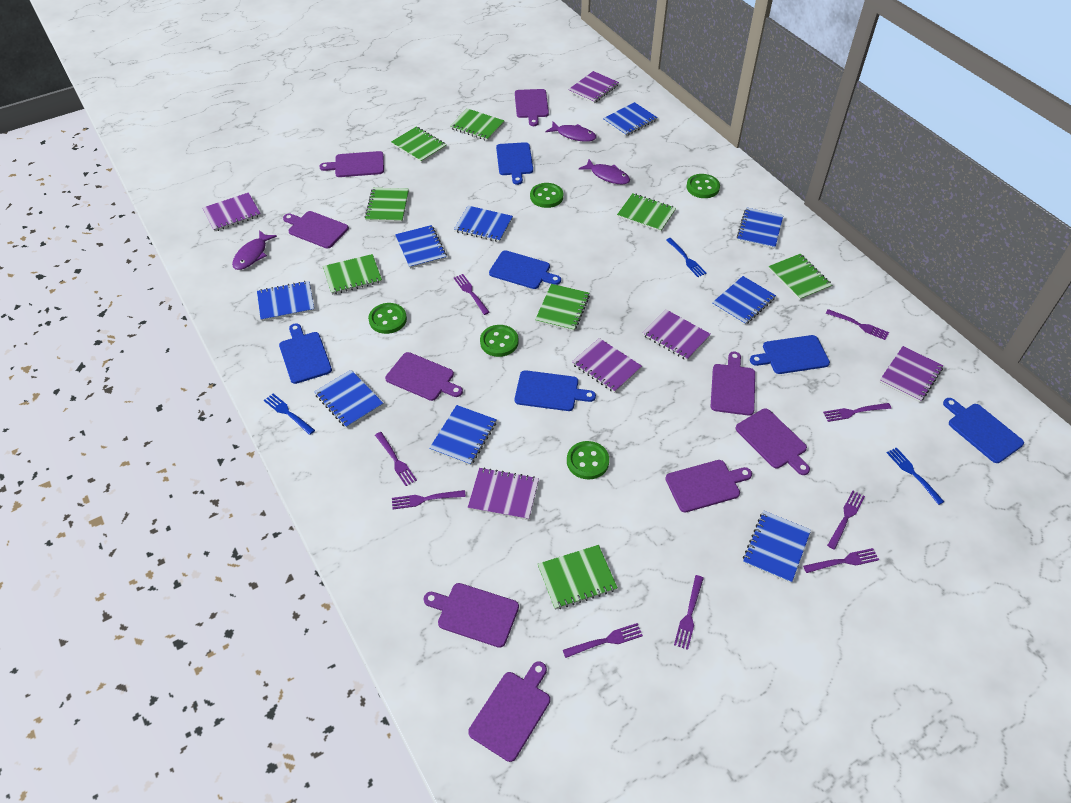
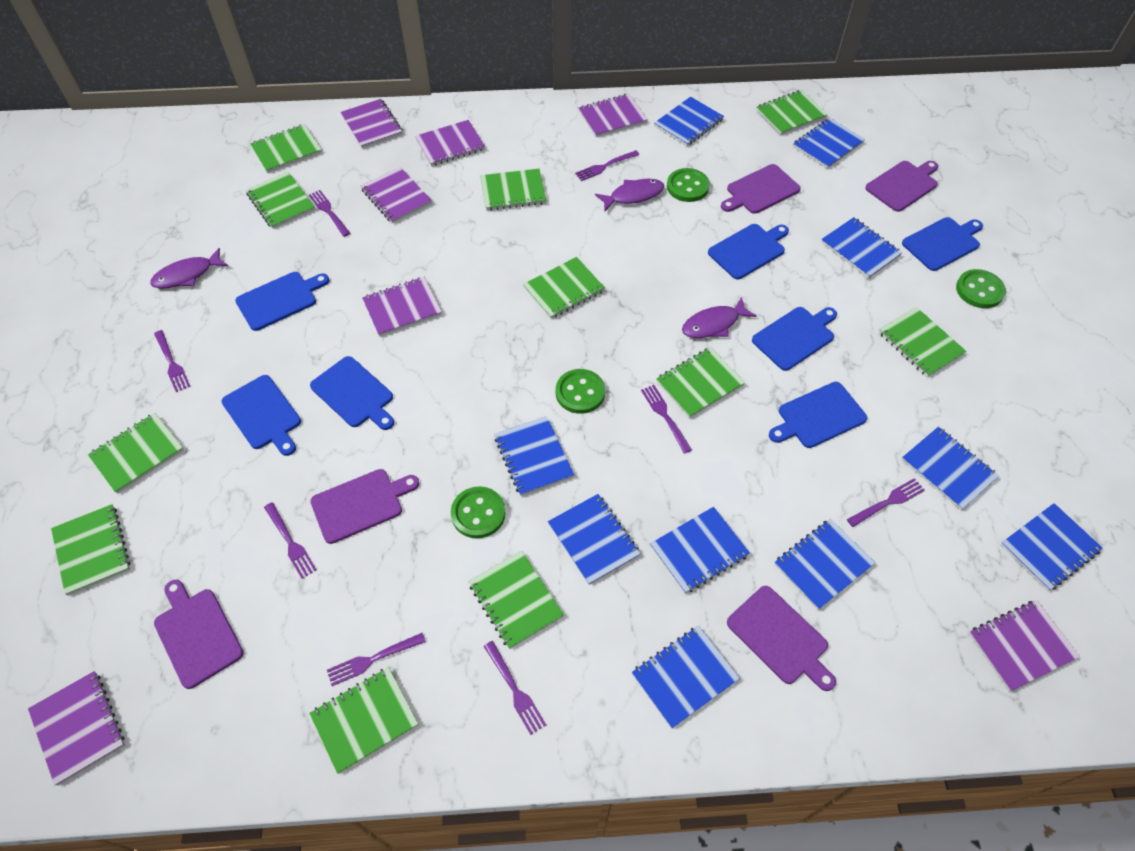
blue cutting board: [279,323,332,384] [489,250,561,289] [496,142,533,185] [515,370,596,411] [750,335,830,374] [943,398,1024,463] = 6 -> [221,375,301,456] [235,272,329,331] [310,356,394,430] [708,224,789,279] [752,307,837,371] [769,382,867,448] [902,217,983,271] = 7
blue fork: [264,394,315,435] [666,238,706,277] [887,447,944,505] = 3 -> none = 0
blue notebook: [257,281,315,321] [315,370,383,428] [395,225,447,269] [429,405,497,466] [454,206,513,242] [603,102,658,136] [712,276,776,325] [737,208,784,249] [743,511,811,583] = 9 -> [494,416,574,496] [548,494,641,585] [632,626,740,729] [650,507,750,594] [654,97,724,146] [774,519,875,610] [793,118,865,169] [821,217,902,279] [902,427,999,510] [1001,503,1103,591] = 10
green button: [368,303,407,334] [480,325,519,357] [530,183,563,208] [567,441,609,479] [686,174,720,198] = 5 -> [451,486,506,538] [556,369,605,414] [667,168,710,202] [956,269,1006,308] = 4
green notebook: [323,254,382,295] [365,188,409,222] [391,127,447,163] [450,108,504,141] [535,284,590,331] [538,545,618,610] [617,193,676,232] [769,254,832,300] = 8 -> [51,504,130,596] [88,413,184,494] [246,172,315,229] [250,124,322,173] [309,667,418,774] [468,551,564,649] [480,169,546,211] [523,257,605,319] [656,347,745,418] [756,90,828,135] [879,307,967,377] = 11
purple cutting board: [283,211,349,248] [319,151,384,177] [385,352,463,401] [424,583,519,648] [468,662,550,762] [515,89,549,126] [665,460,752,512] [710,352,755,416] [735,408,810,475] = 9 -> [154,580,244,689] [310,469,419,544] [721,164,801,214] [727,586,836,691] [865,161,938,212] = 5
purple fork: [375,432,417,486] [392,490,466,509] [454,274,490,315] [563,623,643,658] [674,575,704,650] [803,548,879,573] [823,403,891,422] [826,309,889,340] [827,491,865,549] = 9 -> [154,330,190,392] [264,502,317,579] [309,190,350,237] [327,633,426,686] [484,641,546,735] [575,150,639,181] [641,385,692,453] [847,478,925,527] = 8
purple notebook: [202,193,261,232] [468,467,539,520] [568,71,619,103] [572,338,642,393] [642,309,711,361] [879,346,944,402] = 6 -> [28,671,125,786] [341,99,403,148] [361,167,432,223] [362,277,442,336] [415,120,485,166] [578,94,648,137] [969,600,1080,692] = 7

